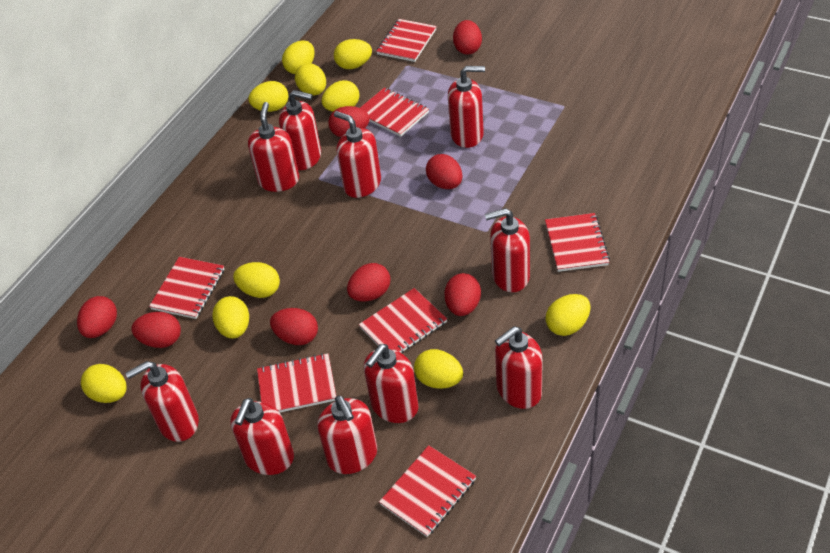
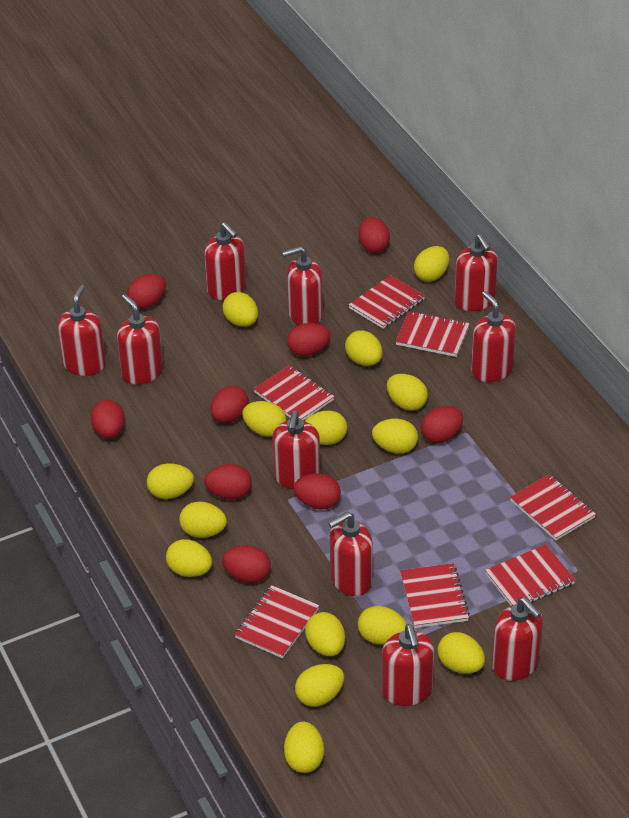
red egg: [77,296,117,338] [131,312,181,348] [270,308,318,345] [328,106,370,137] [347,263,390,302] [426,154,463,189] [444,273,481,316] [453,20,482,55] = 8 -> [90,400,125,438] [127,274,166,309] [204,464,252,500] [211,386,249,423] [222,545,271,583] [287,323,330,356] [294,473,341,509] [358,217,390,253] [421,406,463,443] = 9
yellow egg: [81,364,127,403] [212,296,249,338] [233,262,280,298] [248,81,288,112] [282,40,315,74] [295,63,326,95] [322,80,360,112] [334,39,372,69] [414,349,463,389] [546,294,590,336] = 10 -> [147,463,194,499] [166,539,212,577] [179,502,227,538] [222,292,258,327] [242,401,286,437] [284,721,324,773] [295,664,344,707] [305,410,347,445] [305,612,345,656] [345,330,382,366] [358,606,407,645] [372,419,418,454] [387,374,428,411] [414,246,449,282] [437,632,485,674] = 15

